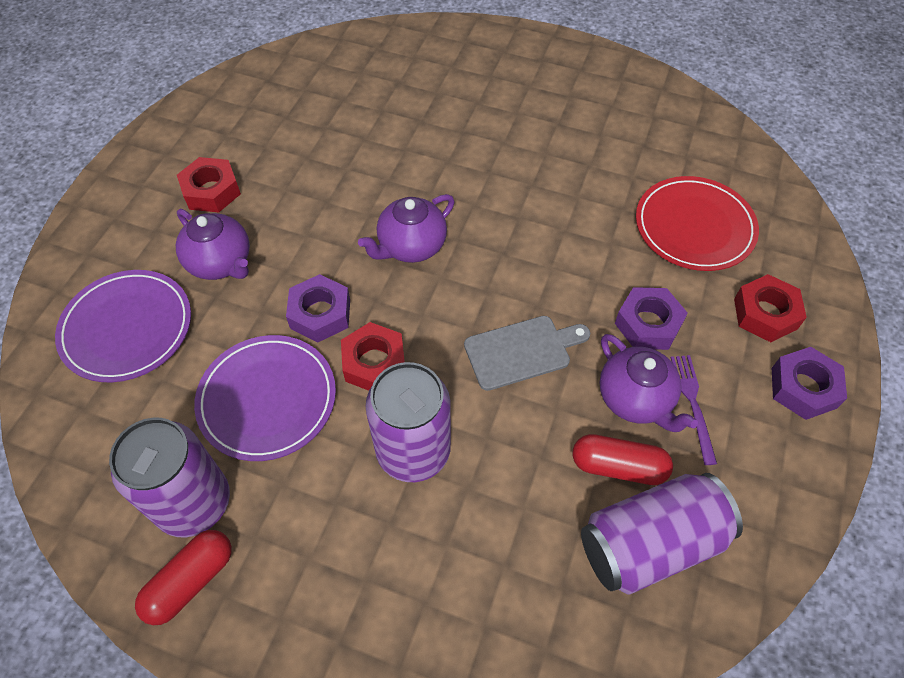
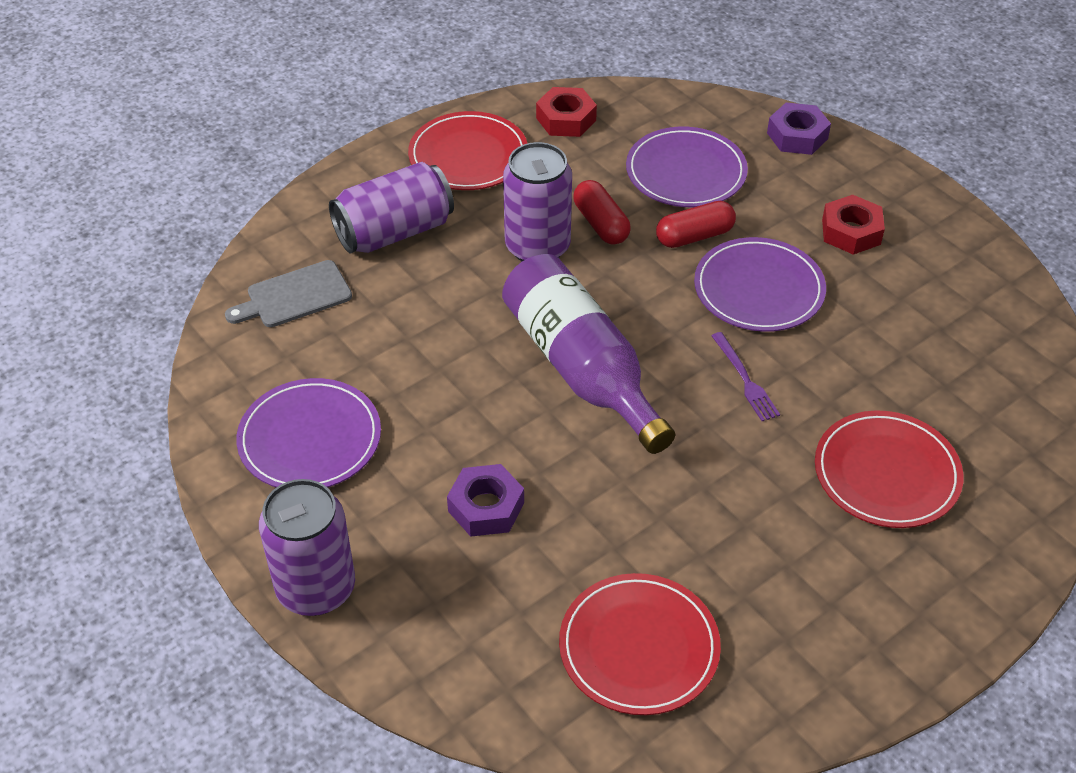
purple bottle: none = 0 -> [502,254,675,454] = 1
purple nut: [286,274,350,342] [615,287,688,350] [772,347,847,420] = 3 -> [447,464,524,537] [767,103,831,155] = 2
purple plate: [55,270,191,382] [194,335,336,461] = 2 -> [236,378,381,488] [626,127,748,207] [694,237,826,332] = 3
purple teapot: [176,209,250,280] [358,194,454,263] [600,334,698,432] = 3 -> none = 0
red nut: [177,157,241,212] [341,322,405,391] [734,274,807,342] = 3 -> [536,87,597,137] [822,195,885,255] = 2
red plate: [636,176,759,271] = 1 -> [408,111,527,190] [559,573,721,715] [815,410,964,528] = 3

